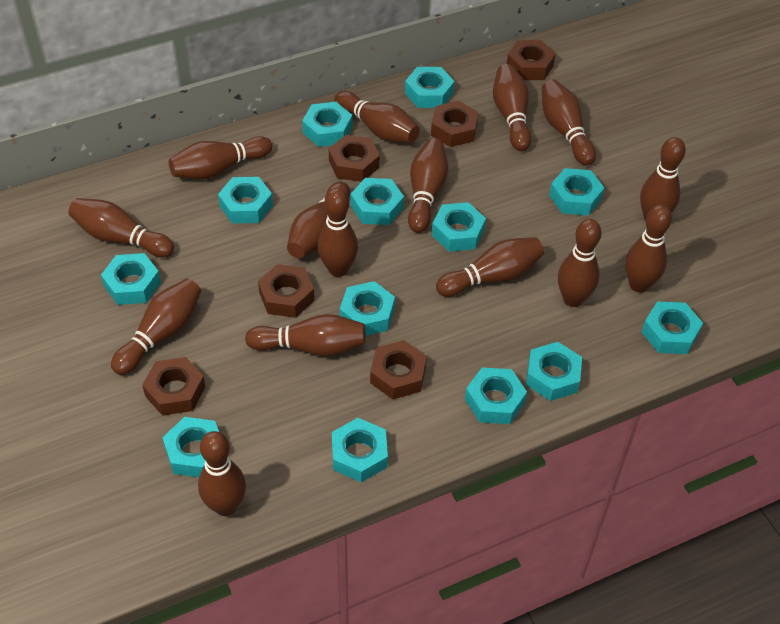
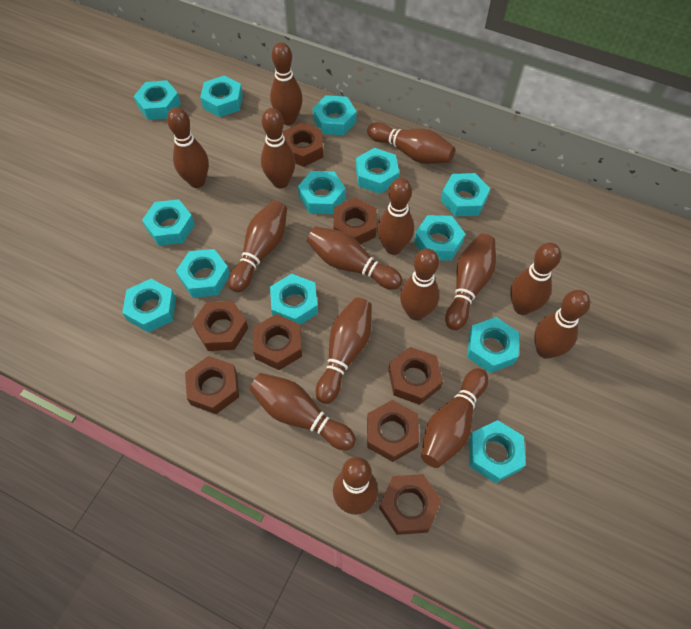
brown nut: [142,357,205,416] [258,264,315,318] [329,135,380,182] [370,340,427,399] [431,101,478,147] [507,40,556,80] = 6 -> [185,356,239,414] [192,301,248,351] [253,314,302,370] [283,122,323,167] [333,198,376,244] [367,400,419,462] [379,474,442,535] [388,347,443,405] = 8

